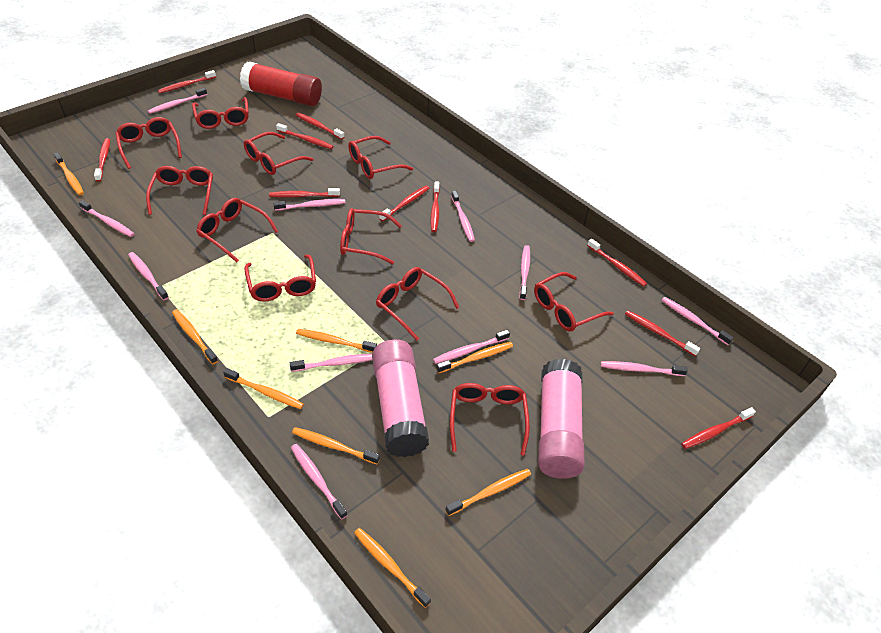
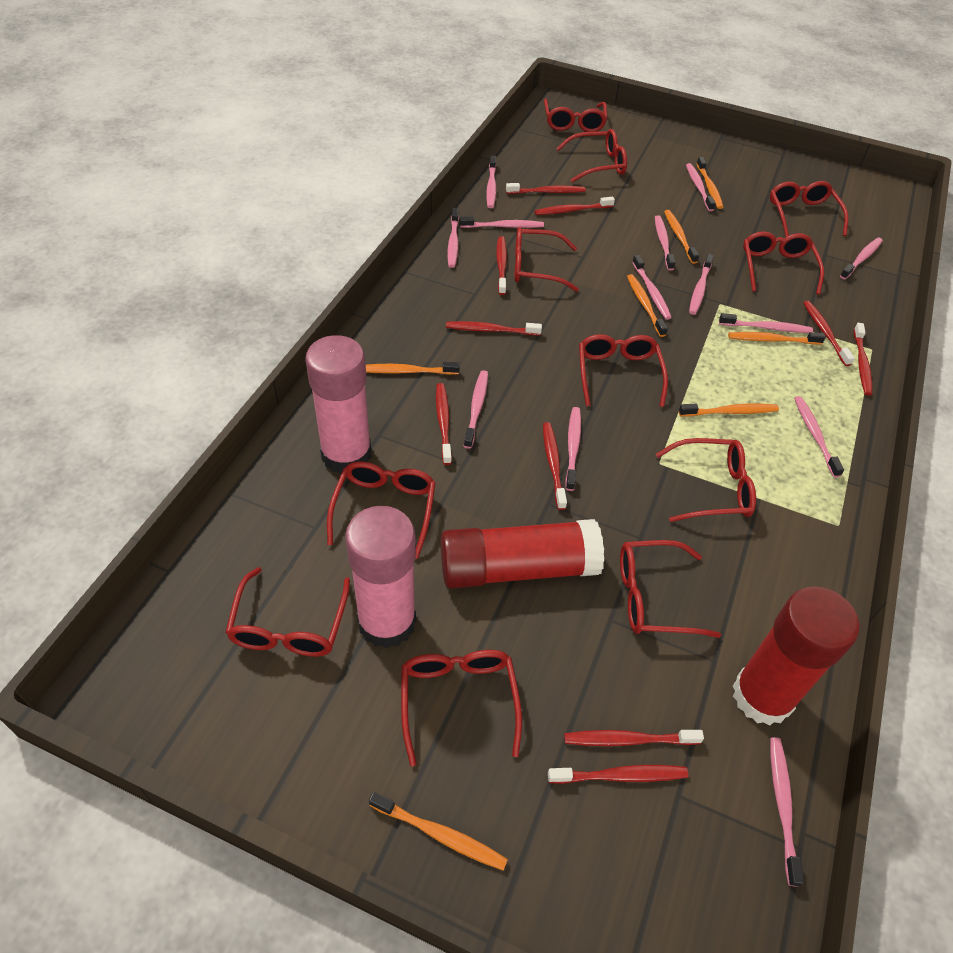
orange toothbrush: [54,152,84,195] [172,309,218,364] [223,368,304,409] [292,427,380,464] [296,329,377,353] [354,528,431,608] [436,342,513,373] [446,469,531,516] = 8 -> [366,362,460,375] [369,792,508,870] [627,274,668,337] [664,210,699,264] [679,404,779,417] [696,157,723,209] [728,332,826,345] = 7
pink toothbrush: [79,200,135,237] [128,252,169,300] [148,88,207,114] [273,199,345,211] [290,354,372,372] [291,444,347,519] [433,330,510,364] [451,190,475,242] [519,245,530,300] [601,361,688,376] [662,297,734,345] = 11 -> [447,208,459,268] [460,217,544,228] [464,370,488,449] [487,155,496,208] [565,407,581,491] [632,255,672,320] [655,215,676,271] [686,163,716,211] [689,254,714,315] [719,313,813,333] [770,737,804,887] [794,396,844,478] [840,237,883,279] = 13
red glue stick: [240,62,322,106] = 1 -> [441,519,604,588] [733,586,860,726] = 2

